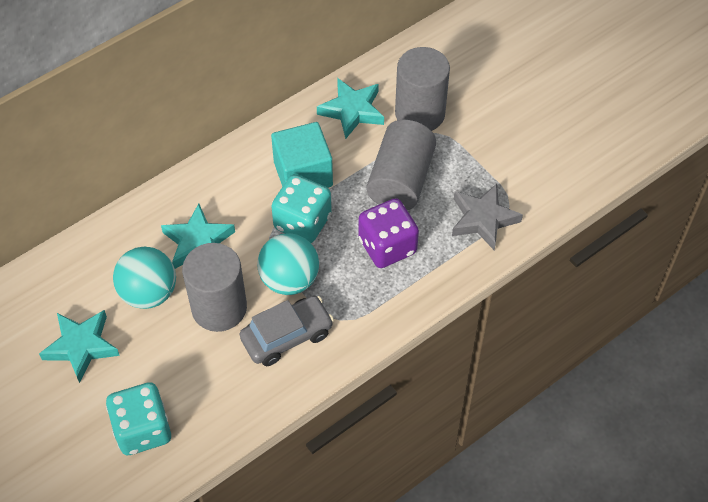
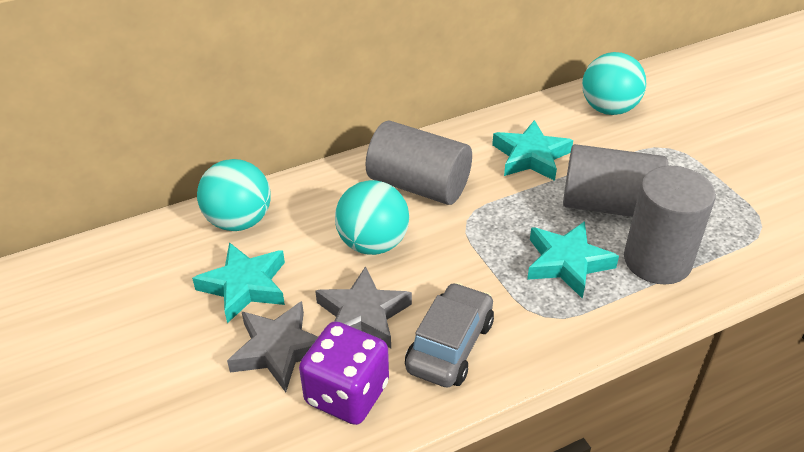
grey star: [452,184,523,250] = 1 -> [227,301,318,392] [315,266,412,348] = 2
turquoise ball: [113,247,176,309] [257,233,319,295] = 2 -> [197,159,271,231] [335,180,409,255] [582,52,646,115] = 3
turquoise cube: [271,122,333,188] = 1 -> none = 0
turquoise dice: [106,382,171,455] [271,174,332,243] = 2 -> none = 0

